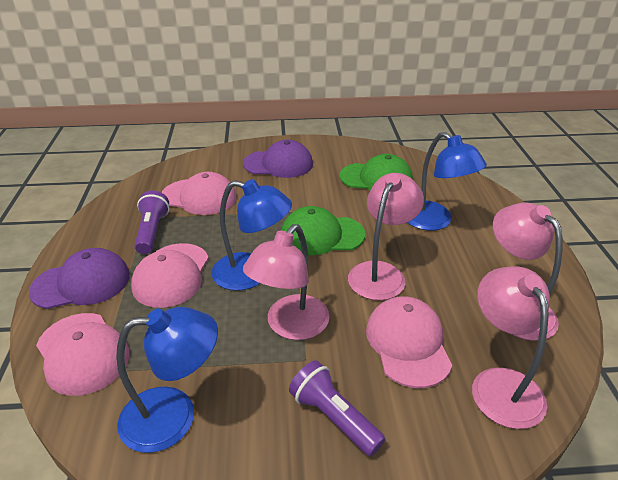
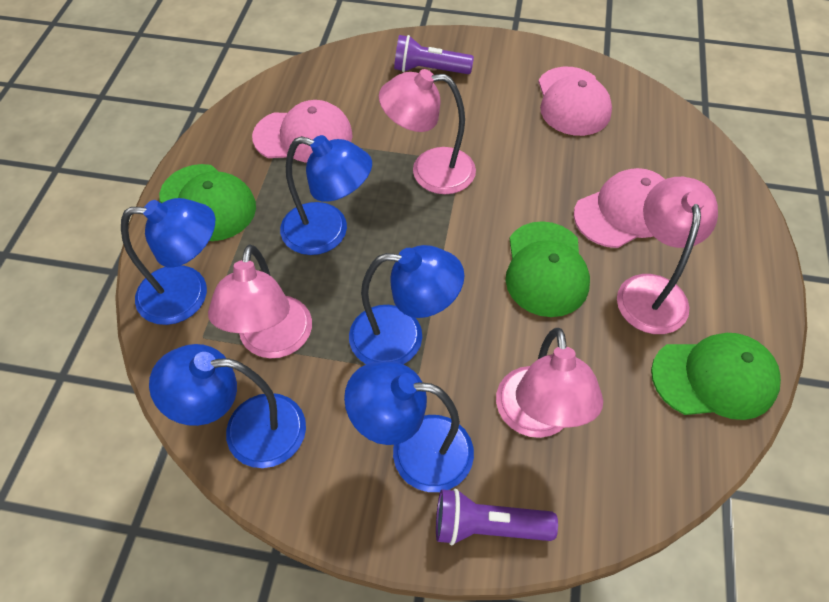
blue lamp: [116,307,218,453] [212,179,292,291] [407,132,487,230] = 3 -> [121,198,215,325] [149,344,306,468] [280,135,372,255] [344,362,474,492] [349,245,464,364] = 5
green cap: [281,206,365,255] [340,154,413,190] = 2 -> [159,164,256,241] [506,221,590,317] [651,333,781,420] = 3
pink cap: [36,313,130,396] [131,243,209,308] [161,172,236,215] [366,296,452,388] = 4 -> [252,100,353,163] [538,67,612,136] [574,168,665,248] = 3
purple cap: [29,248,130,309] [243,140,313,178] = 2 -> none = 0

